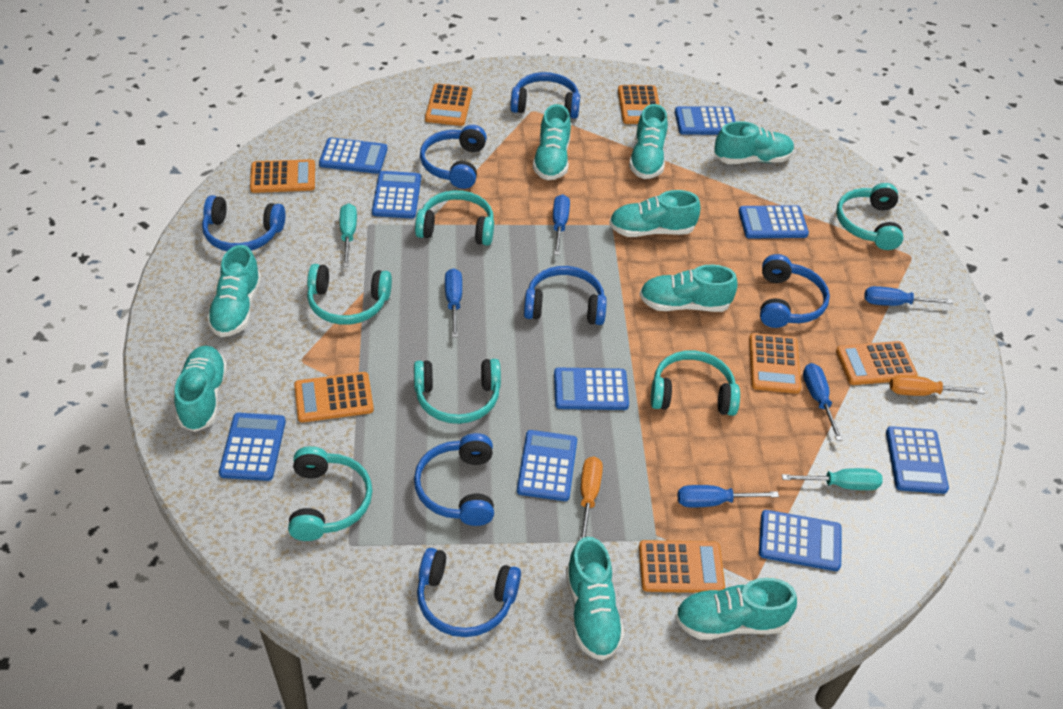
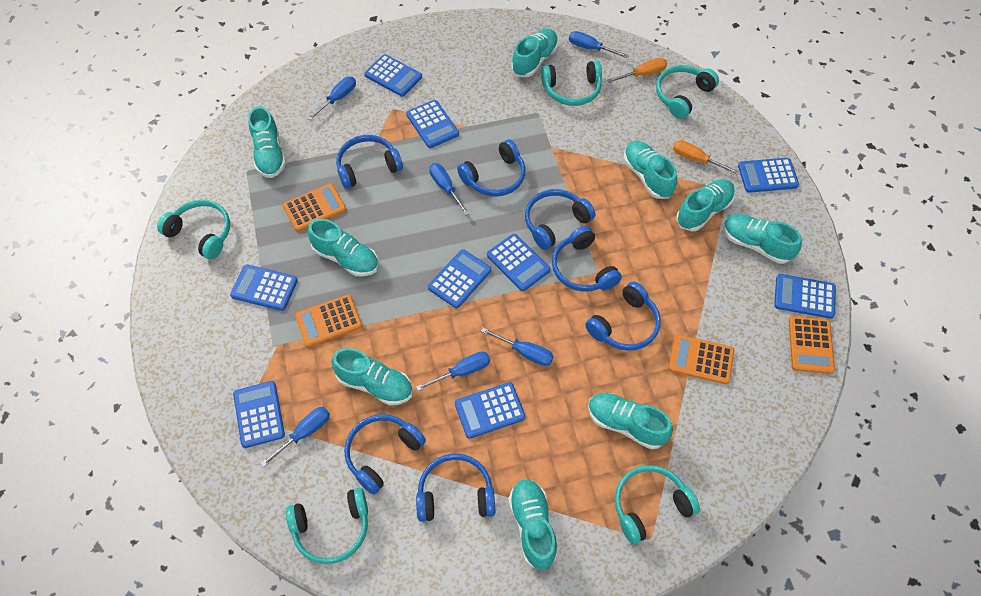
blue screwdriver: [445,268,462,338] [553,194,570,255] [677,485,779,507] [803,363,843,441] [864,286,953,306] = 5 -> [260,407,330,467] [307,77,356,120] [416,351,490,391] [429,163,470,215] [481,328,554,366] [569,31,629,58] = 6
orange calculator: [250,159,315,193] [294,372,374,423] [425,83,472,126] [618,85,660,124] [639,540,725,593] [749,333,801,394] [836,341,918,385] = 7 -> [283,183,346,232] [295,294,362,347] [669,334,734,385] [789,316,835,374] = 4
turquoise headphones: [288,446,372,541] [307,264,392,325] [414,359,501,424] [415,190,494,246] [651,350,740,416] [836,183,903,250] = 6 -> [157,200,230,260] [286,488,368,564] [541,61,602,106] [615,465,700,544] [656,65,719,119] = 5
turquoise screwdriver: [340,203,357,266] [782,468,883,490] = 2 -> none = 0

